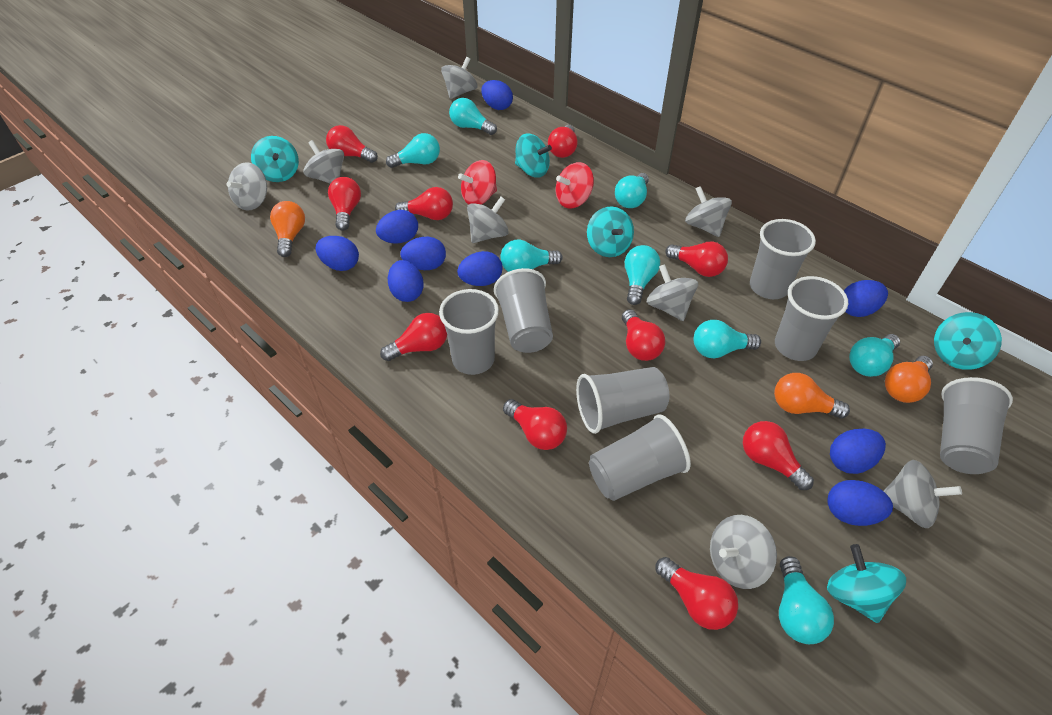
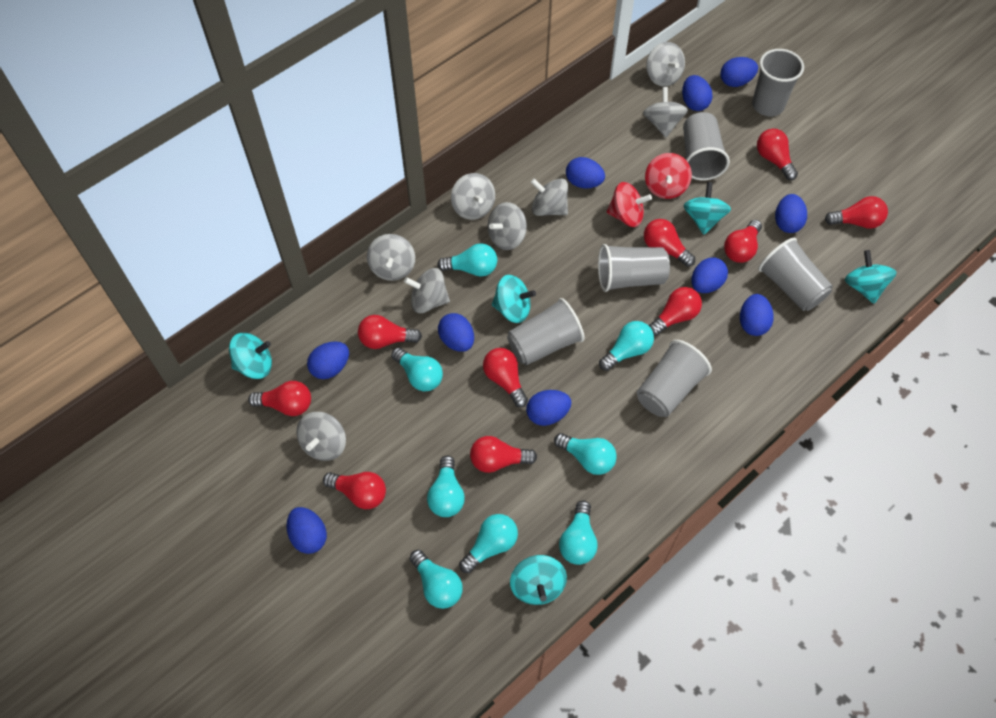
blue egg: [316,236,359,271] [376,210,418,244] [388,260,424,302] [400,237,446,270] [457,251,503,286] [481,80,513,110] [828,480,893,526] [830,429,886,474] [844,280,888,317] = 9 -> [286,507,327,554] [307,342,349,379] [438,313,474,352] [526,390,572,426] [566,157,605,189] [682,75,713,111] [691,257,728,293] [720,57,758,87] [740,294,774,336] [775,194,807,233] = 10
grey cup: [439,289,499,375] [494,268,553,353] [576,367,669,434] [589,414,691,501] [750,219,816,299] [775,276,848,361] [940,377,1013,474] = 7 -> [507,298,584,365] [598,244,670,292] [637,340,712,417] [683,112,730,180] [752,49,804,116] [758,238,833,311] = 6
orange light bulb: [270,201,305,257] [774,373,850,418] [885,356,933,403] = 3 -> none = 0

